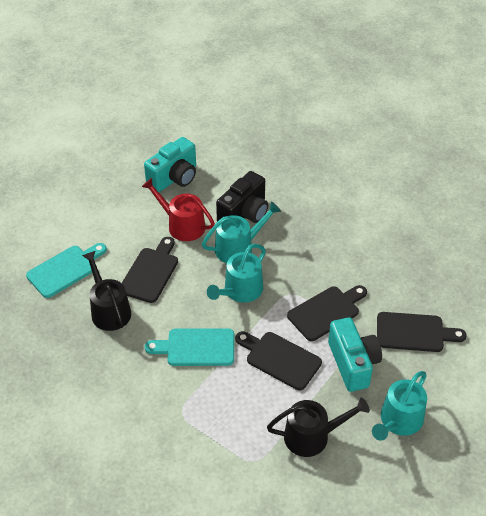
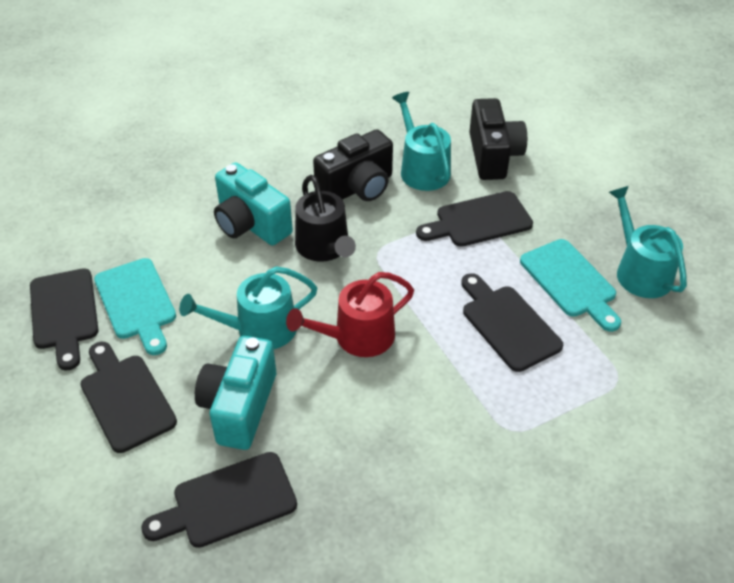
black camera: [216,171,268,223] = 1 -> [313,129,393,201] [469,98,527,180] = 2
black cutting board: [122,237,178,303] [235,331,322,390] [287,285,367,341] [377,312,467,352] = 4 -> [30,268,98,371] [80,342,177,453] [141,452,297,548] [416,191,533,247] [461,273,563,372] = 5
black watering can: [82,251,131,331] [267,398,370,457] = 2 -> [295,175,356,262] = 1

